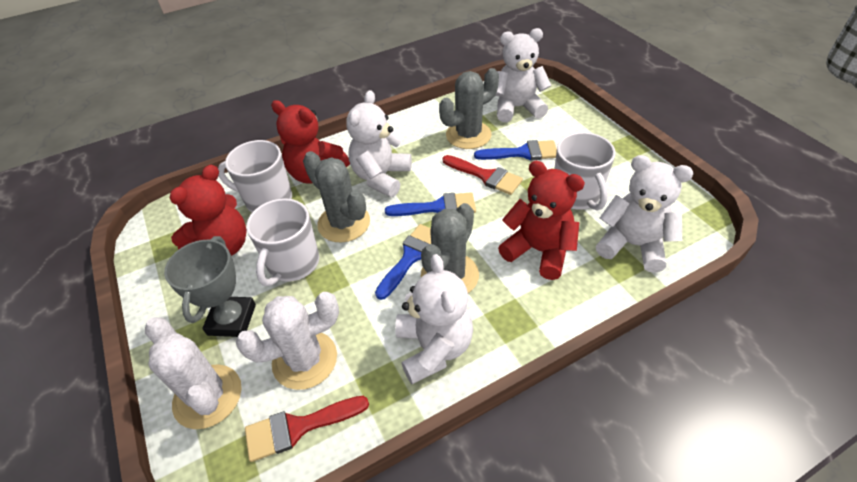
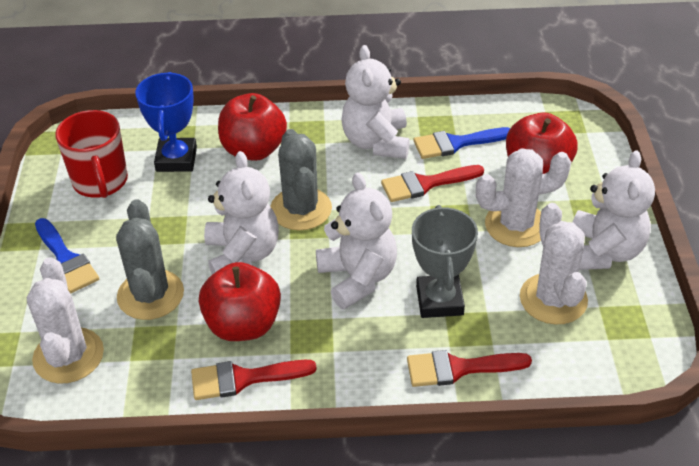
blue brush: [375,224,431,300] [385,192,476,216] [474,140,557,160] = 3 -> [35,218,99,294] [413,127,510,159] = 2
blue trophy: none = 0 -> [135,72,197,172] = 1
grey cactus: [303,151,370,243] [421,203,479,293] [439,68,499,149] = 3 -> [116,199,184,320] [270,129,332,230] = 2
red apple: none = 0 -> [199,262,281,341] [218,93,287,161] [506,112,577,174] = 3
red brush: [245,396,369,462] [443,155,523,195] = 2 -> [191,360,317,400] [381,165,484,202] [407,350,532,387] = 3
red mug: none = 0 -> [55,110,128,198] = 1
red teddy bear: [169,165,247,256] [271,100,350,184] [498,161,585,280] = 3 -> none = 0
white cactus: [145,317,242,429] [236,292,339,390] = 2 -> [27,257,104,384] [476,148,571,247] [520,203,588,325] = 3
white mug: [218,140,292,212] [246,198,319,286] [554,132,616,211] = 3 -> none = 0

